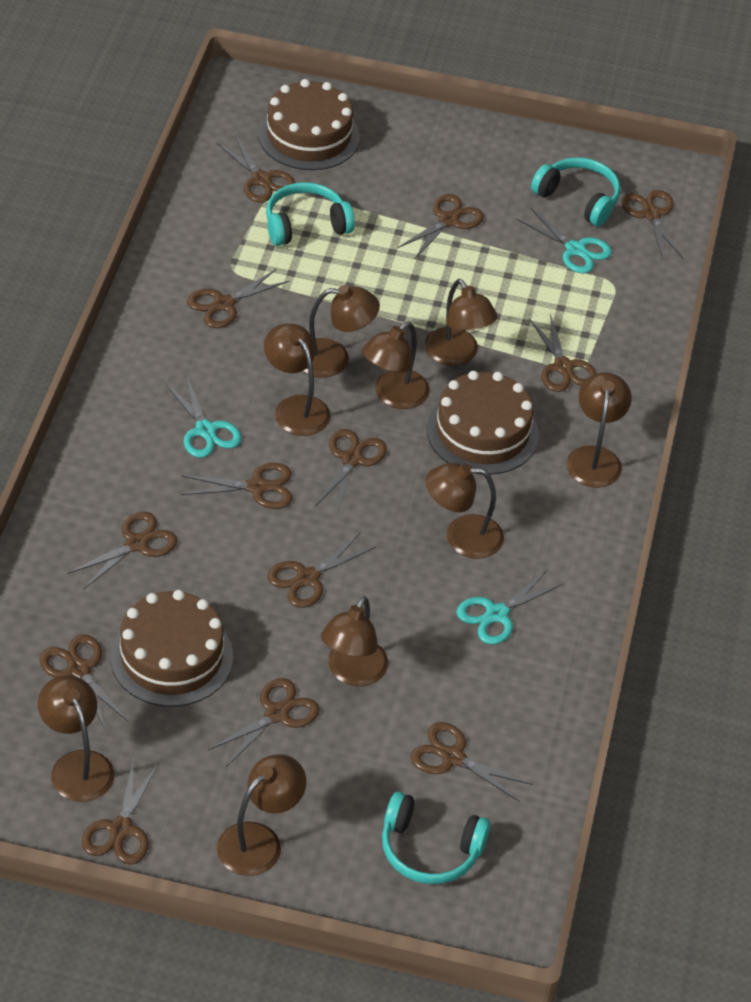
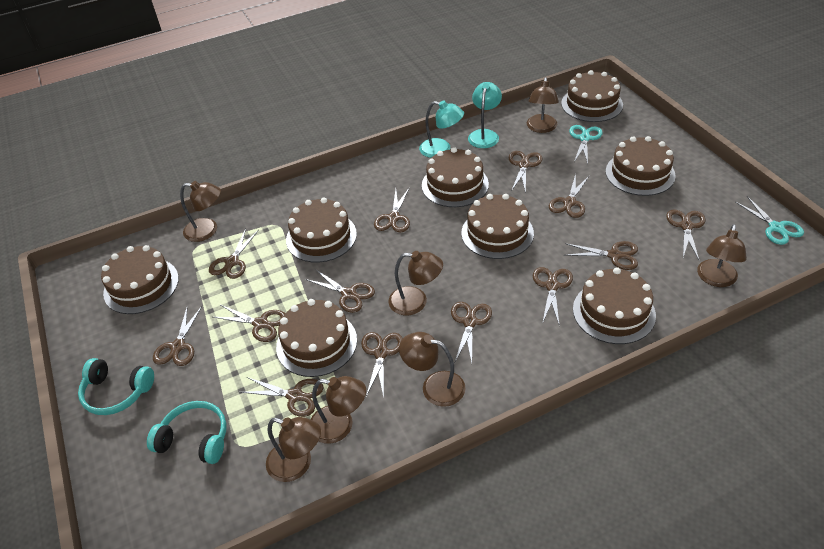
brown cake: [110,590,233,707] [258,79,360,170] [427,371,539,475] = 3 -> [101,245,179,314] [276,299,357,377] [286,198,357,263] [422,147,489,207] [461,194,534,259] [561,70,623,122] [573,267,656,344] [606,136,676,196] = 8
brown lamp: [38,675,114,802] [217,754,306,876] [264,324,331,436] [303,285,380,377] [321,596,388,686] [362,322,430,409] [424,279,498,366] [425,463,504,559] [566,372,631,488] = 9 -> [180,181,221,242] [266,417,321,482] [310,376,366,444] [388,251,443,315] [399,332,466,407] [527,77,559,133] [697,224,747,287] = 7
turquoise headphones: [266,182,355,246] [382,792,491,884] [531,157,620,226] = 3 -> [78,358,154,415] [147,401,227,464] = 2
turquoise lamp: none = 0 -> [419,100,464,158] [468,82,502,148] = 2
turquoise scissors: [165,375,242,458] [456,569,564,644] [516,208,612,273] = 3 -> [569,125,603,164] [736,196,804,245] = 2

